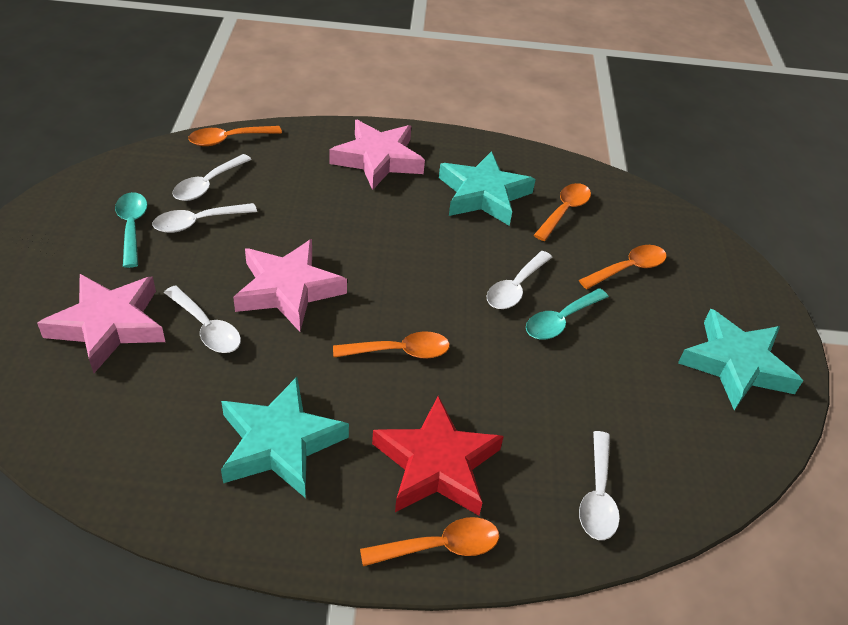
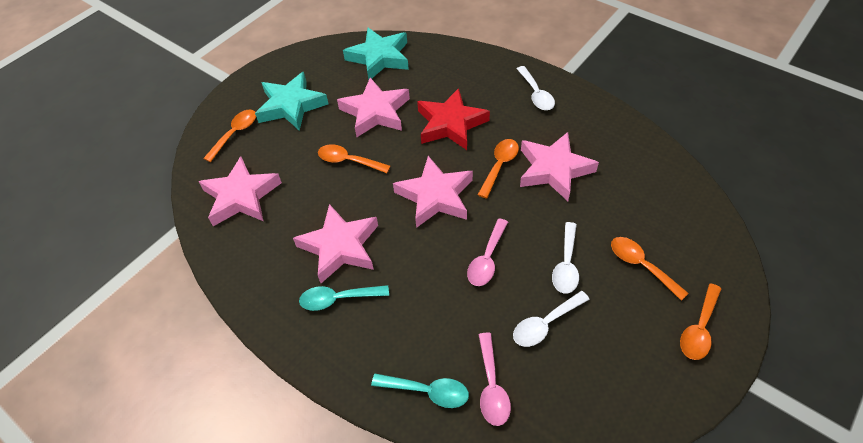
pink spoon: none = 0 -> [467,218,508,286] [478,333,511,426] = 2
pink star: [37,274,165,373] [233,239,347,332] [329,120,425,190] = 3 -> [198,156,282,226] [293,204,378,283] [337,77,410,137] [393,156,473,228] [520,132,599,201] = 5
turquoise star: [221,377,349,498] [439,151,536,226] [678,309,803,410] = 3 -> [255,72,329,131] [343,28,409,80] = 2
white spoon: [152,203,257,233] [164,285,241,353] [172,154,252,201] [487,251,552,309] [579,431,620,540] = 5 -> [513,291,590,347] [517,66,555,110] [552,222,579,294] = 3

